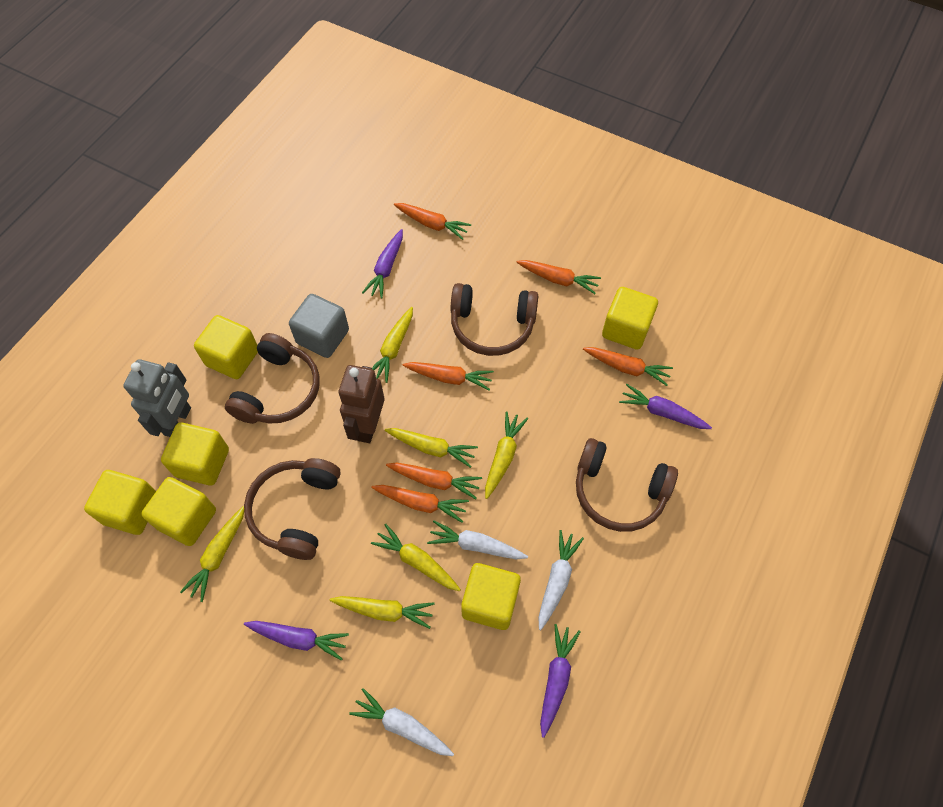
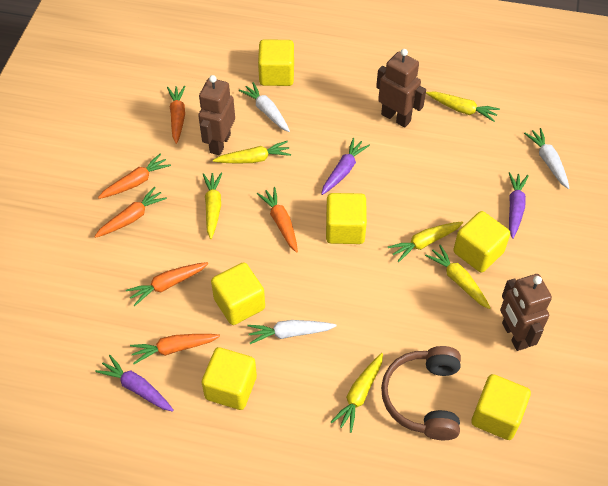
brown headphones: [225,333,320,424] [244,458,341,560] [451,283,538,356] [576,438,678,532] = 4 -> [381,346,461,440] = 1
brown robot: [339,365,385,443] = 1 -> [198,75,235,156] [376,49,426,128] [500,274,552,351] = 3
grey cube: [289,294,349,358] = 1 -> none = 0
grey robot: [123,359,191,437] = 1 -> none = 0
purple carrot: [244,621,349,660] [362,229,403,299] [540,624,581,738] [619,384,712,429] = 4 -> [95,355,174,412] [321,138,370,195] [509,172,529,239] = 3

